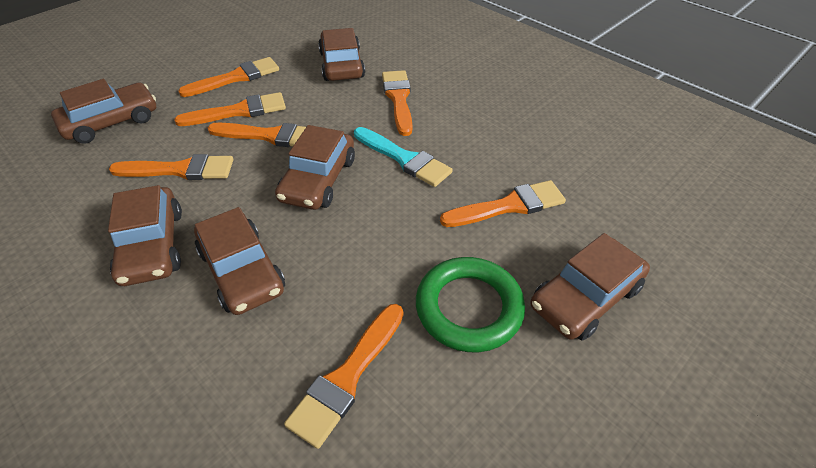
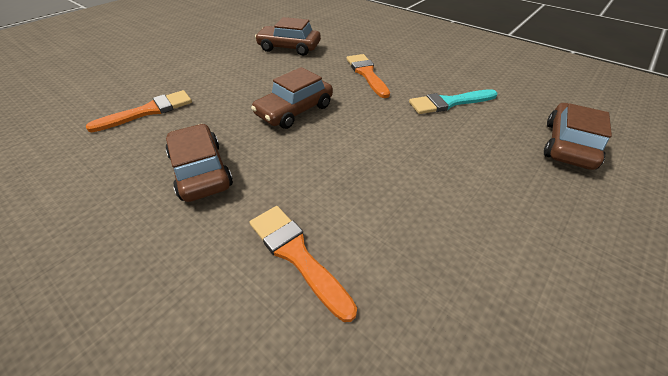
brown car: [51,79,156,144] [108,185,182,286] [194,207,285,315] [275,125,355,210] [318,28,365,81] [531,233,650,341] = 6 -> [166,124,233,202] [251,67,333,129] [255,17,321,56] [544,103,612,170] = 4
green ring: [416,257,525,352] = 1 -> none = 0
orange brush: [109,154,233,180] [174,92,286,126] [178,57,279,97] [208,123,306,147] [284,304,404,449] [382,70,413,136] [440,180,566,227] = 7 -> [86,90,192,132] [250,206,357,322] [347,54,390,98] = 3

